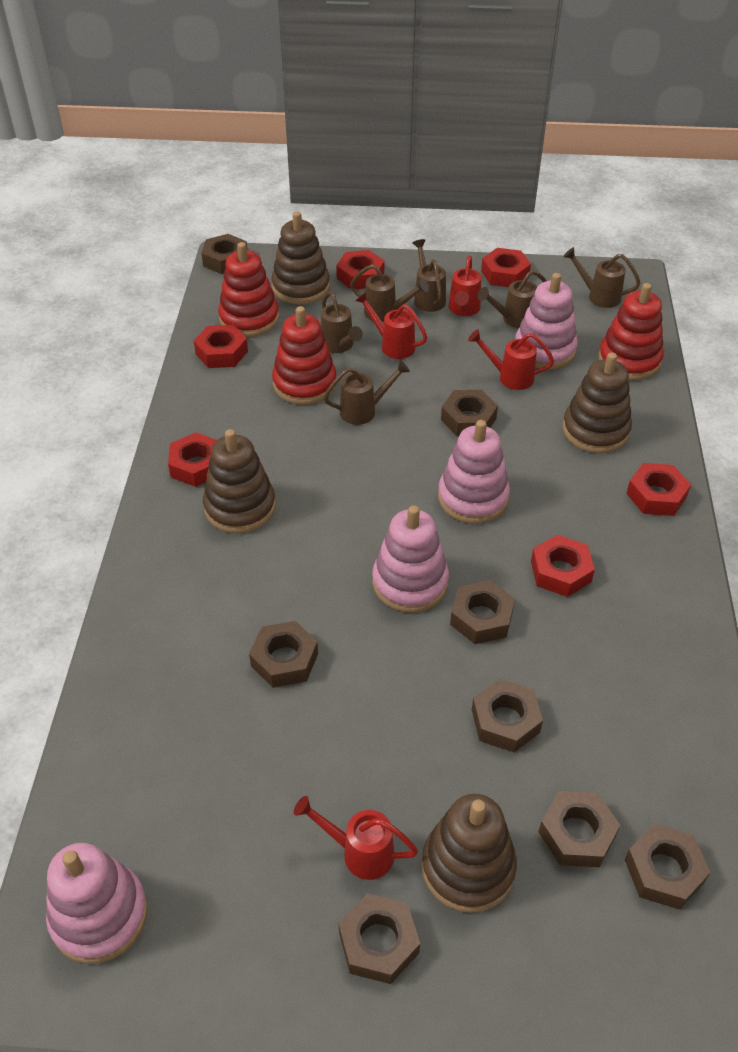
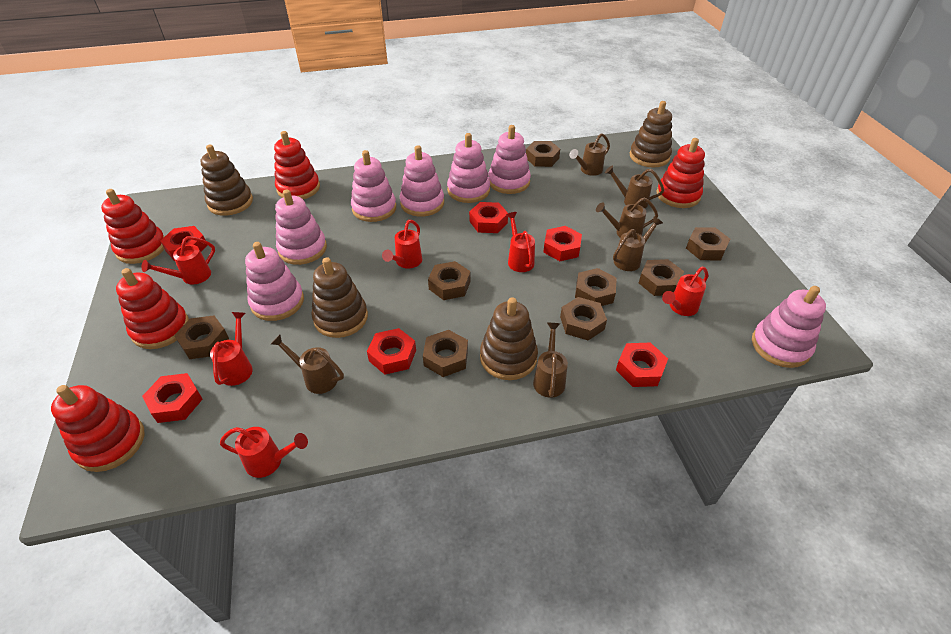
pink stacking toy: [46,843,148,964] [372,505,449,613] [438,420,510,524] [515,273,578,370] = 4 -> [245,242,304,321] [275,190,327,265] [351,150,396,222] [400,145,444,217] [447,133,490,203] [488,125,531,194] [752,286,826,368] = 7
red stacking toy: [218,242,279,337] [272,306,337,405] [598,283,664,380] = 3 -> [51,385,144,472] [101,189,164,264] [116,268,189,349] [274,131,320,199] [656,138,705,208] = 5
red watering can: [294,796,418,880] [355,292,427,359] [449,255,481,316] [468,329,554,390] = 4 -> [142,236,215,285] [210,312,253,386] [220,427,308,478] [382,220,422,269] [506,212,535,272] [662,267,708,316] = 6

